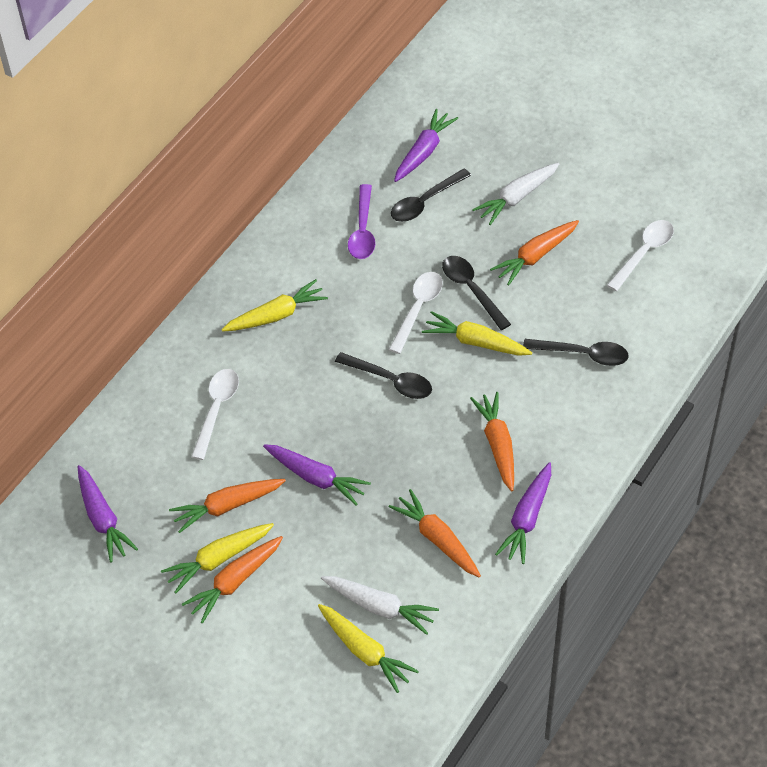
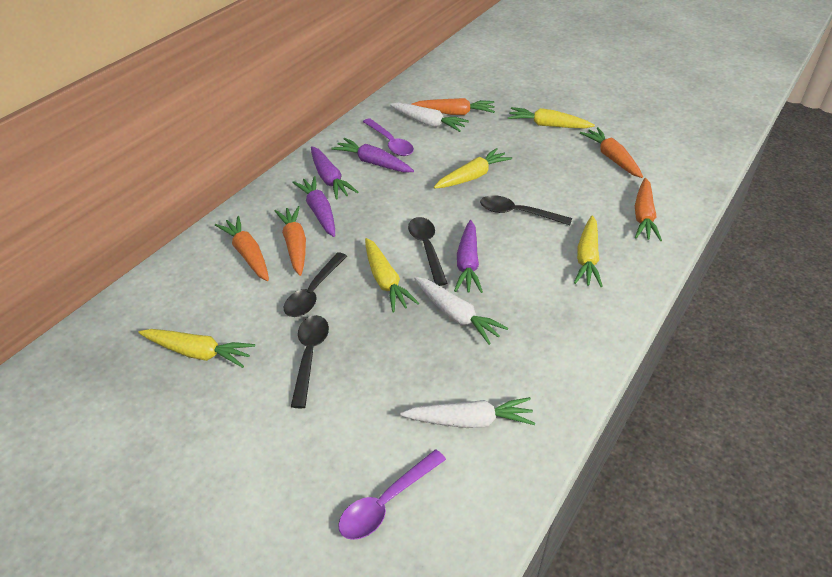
purple spoon: [348,184,375,259] = 1 -> [338,450,446,540] [363,118,414,156] = 2
white carrot: [321,576,439,635] [472,163,559,225] = 2 -> [390,103,469,132] [400,397,535,428] [414,277,508,345] = 3
white spoon: [191,369,239,460] [389,272,443,354] [607,220,674,291] = 3 -> none = 0
yellow carrot: [161,523,274,593] [221,279,328,332] [318,604,419,693] [422,311,532,356] = 4 -> [138,329,255,368] [365,238,419,312] [434,148,512,188] [508,107,595,129] [574,215,603,287] = 5

